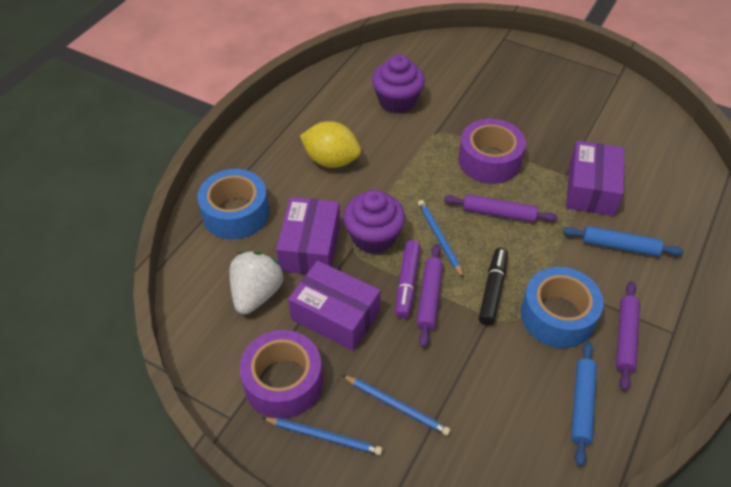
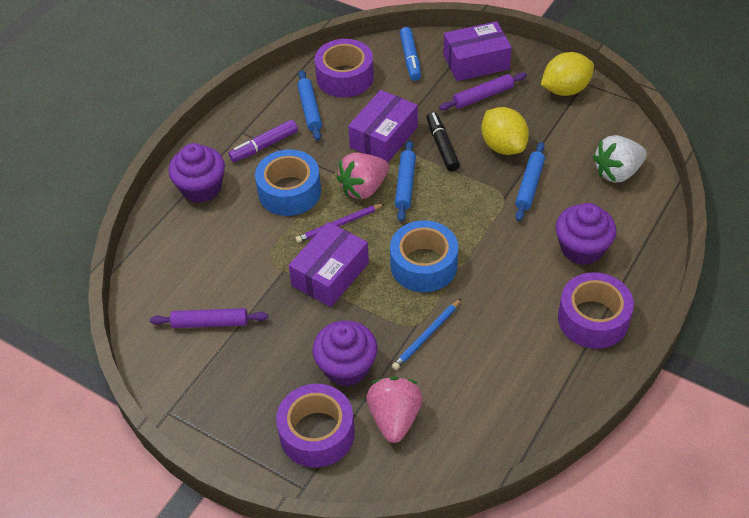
blue marker: none = 0 -> [400,27,421,81] = 1
blue pencil: [263,417,383,455] [342,375,451,436] [418,200,464,278] = 3 -> [392,299,461,370] = 1
blue rolling pin: [563,226,684,256] [571,342,597,466] = 2 -> [297,70,322,141] [395,140,416,222] [515,142,545,221] = 3
pink strawberry: none = 0 -> [336,153,389,199] [367,376,423,443] = 2
purple cupcake: [343,190,405,254] [372,54,425,113] = 2 -> [168,143,225,203] [312,321,378,386] [556,203,617,265] = 3
purple pencil: none = 0 -> [295,204,384,243] = 1
purple rolling pin: [417,244,443,348] [444,194,558,223] [616,281,640,391] = 3 -> [150,308,268,328] [439,72,527,110] = 2
purple tape: [239,330,323,419] [458,119,526,184] = 2 -> [276,384,355,468] [315,39,374,97] [558,272,634,349] = 3
yellow lemon: [300,121,361,168] = 1 -> [481,107,529,155] [541,52,594,96] = 2

